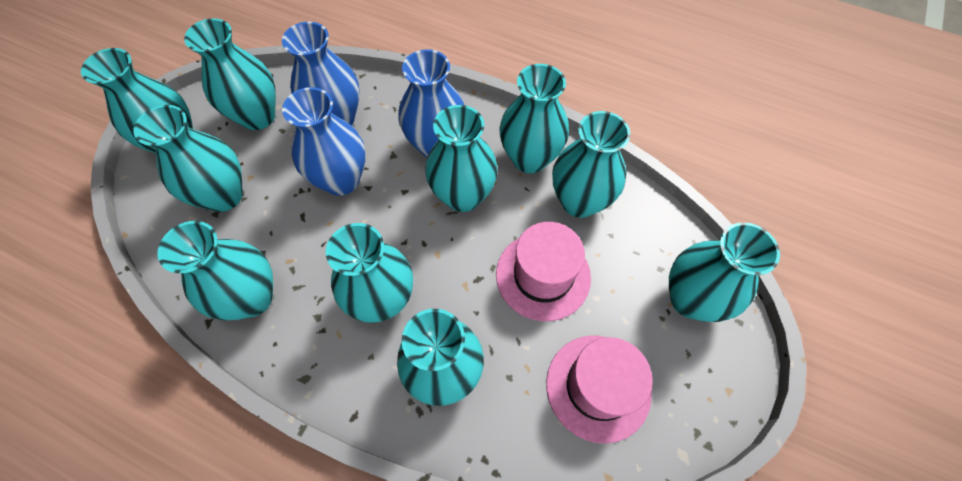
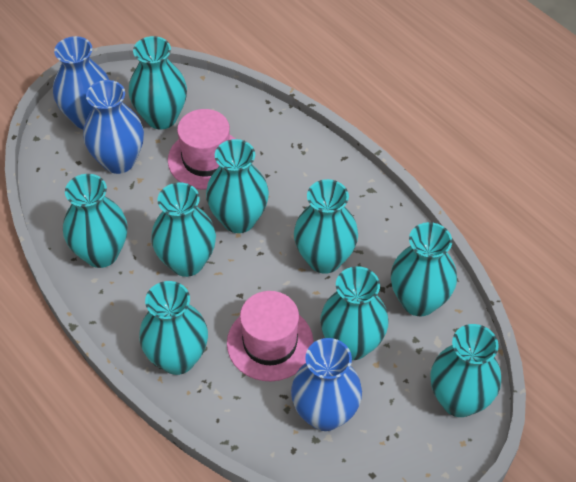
turquoise vase: [81,48,193,153] [133,105,243,212] [157,221,273,320] [184,18,276,130] [326,223,413,323] [397,309,484,406] [426,105,498,212] [500,64,569,173] [552,111,631,218] [669,222,780,322] = 10 -> [63,174,128,268] [128,36,187,129] [139,281,208,375] [151,182,216,277] [206,139,269,233] [294,179,358,274] [320,266,388,360] [391,222,457,316] [430,324,501,417] = 9

